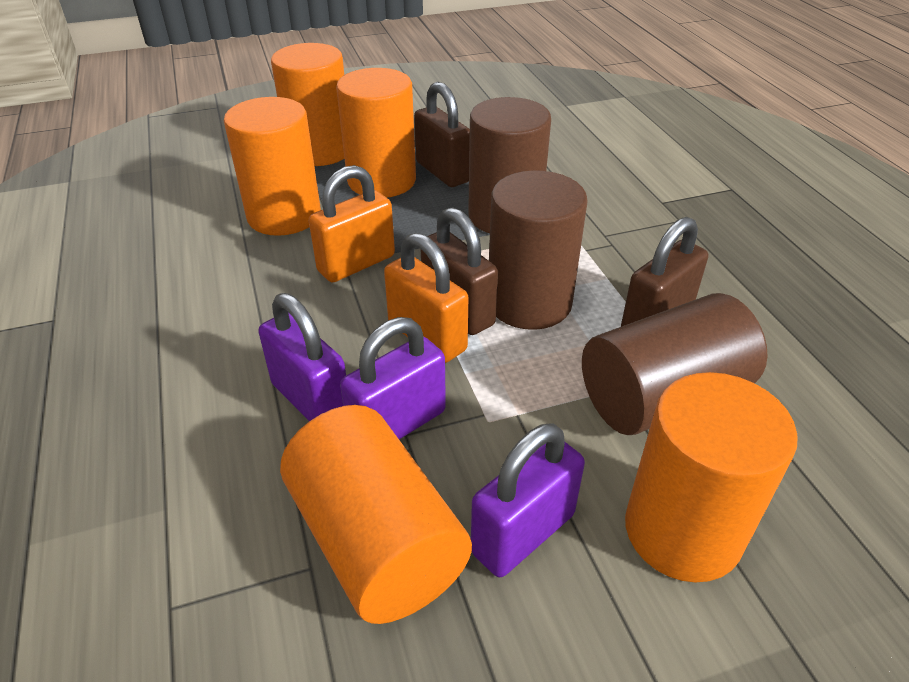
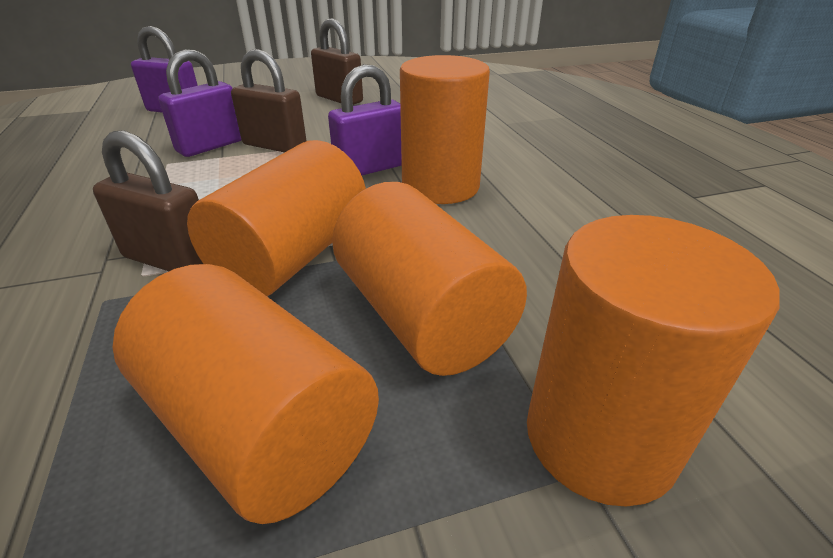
brown cylinder: [468,97,551,233] [489,170,588,330] [582,293,768,435] = 3 -> none = 0
orange padlock: [309,165,395,282] [384,233,468,363] = 2 -> none = 0

